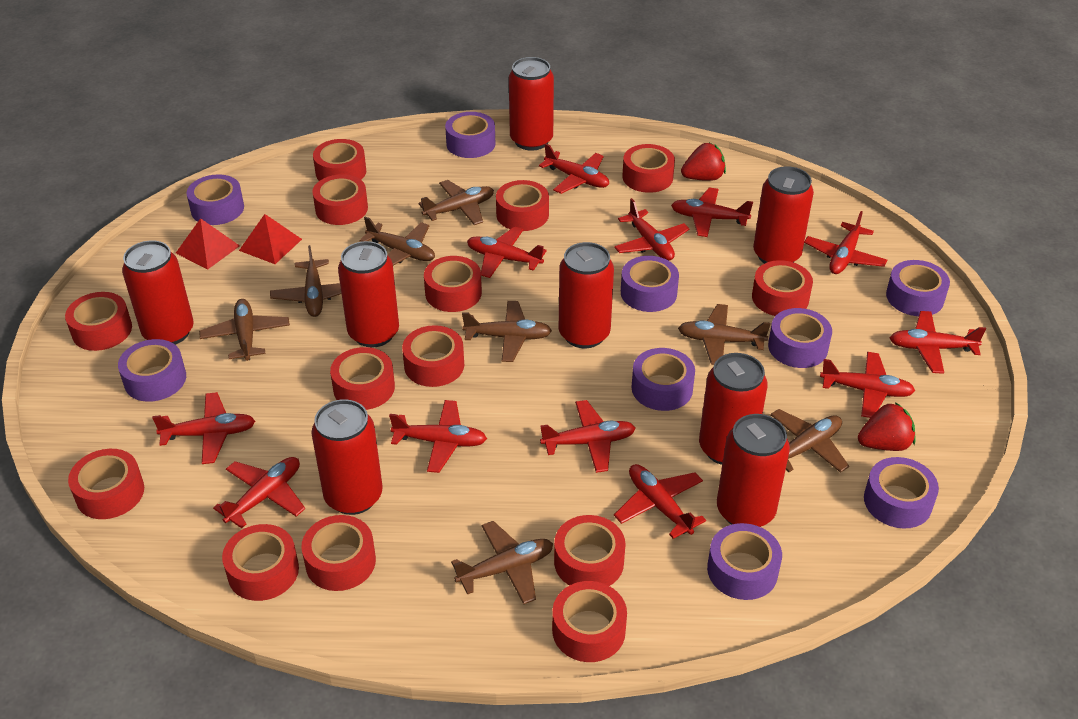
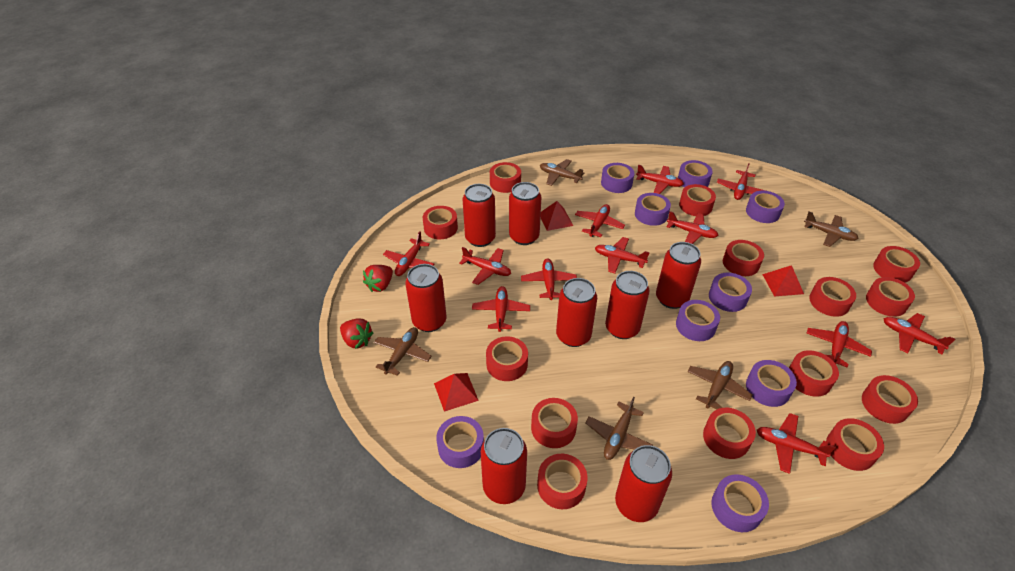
brown plane: [199,299,290,361] [270,245,341,317] [359,217,435,266] [419,180,494,225] [451,521,553,604] [462,301,552,362] [678,304,771,365] [770,409,849,473] = 8 -> [374,327,432,376] [540,159,584,186] [585,397,653,460] [687,361,752,409] [804,212,859,247] = 5
red pyramid: [176,218,240,270] [239,214,302,264] = 2 -> [434,373,479,412] [540,201,573,231] [762,265,804,297] = 3

